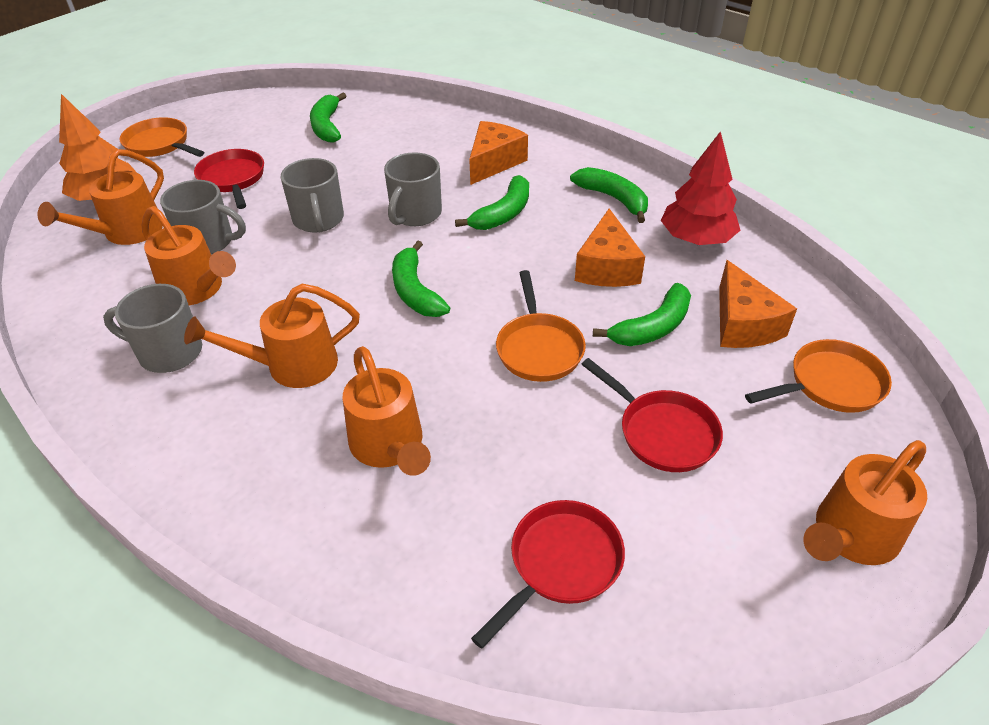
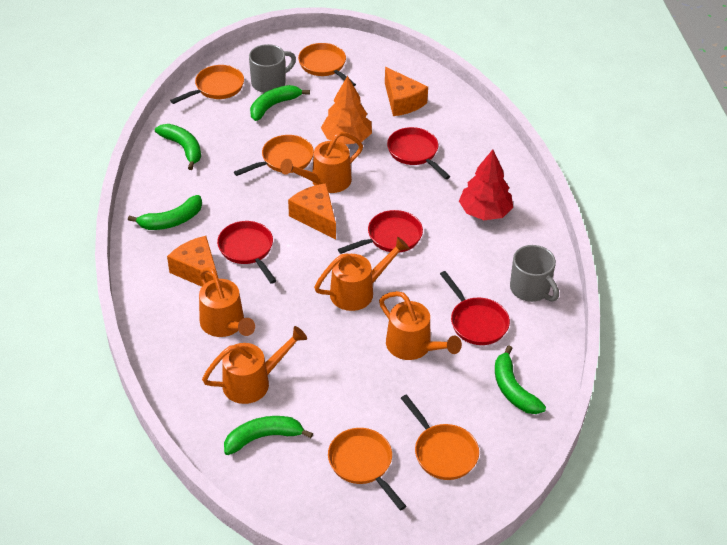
grey mug: [103,284,202,373] [160,180,246,255] [281,158,344,232] [384,153,442,226] = 4 -> [249,44,296,93] [510,245,559,302] = 2
orange pan: [120,117,204,157] [496,270,586,382] [745,339,892,413] = 3 -> [170,65,244,104] [234,135,314,176] [298,43,356,86] [328,428,406,511] [401,394,479,480] = 5
red pan: [194,149,264,209] [471,500,625,649] [581,358,723,472] = 3 -> [217,221,277,284] [338,210,423,254] [387,127,451,179] [440,271,510,345] = 4

